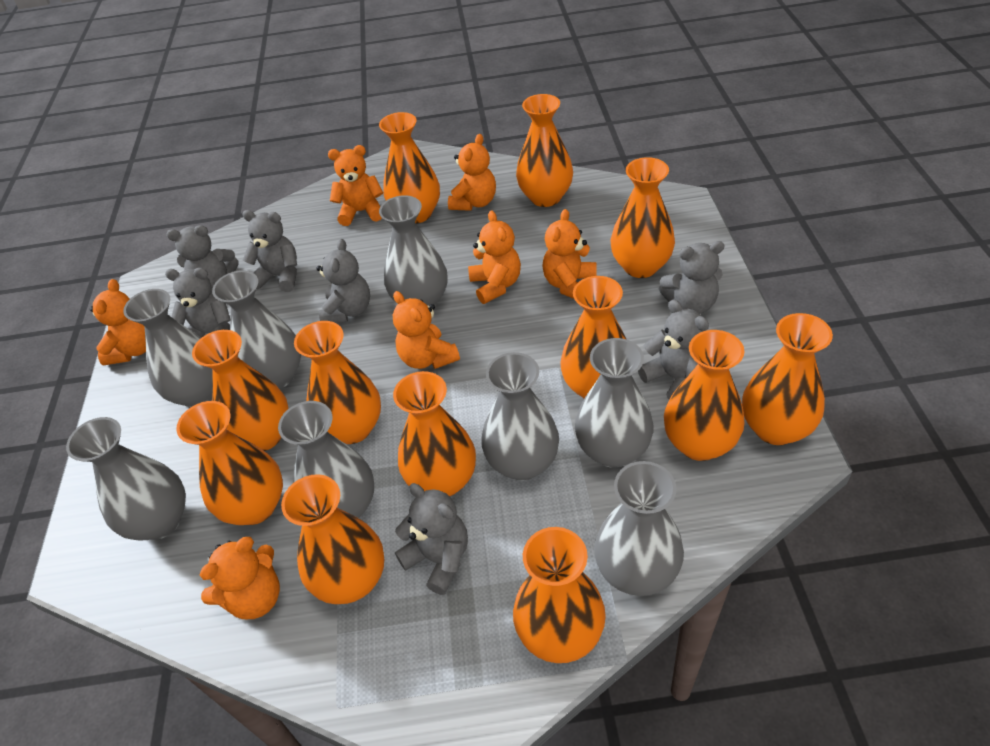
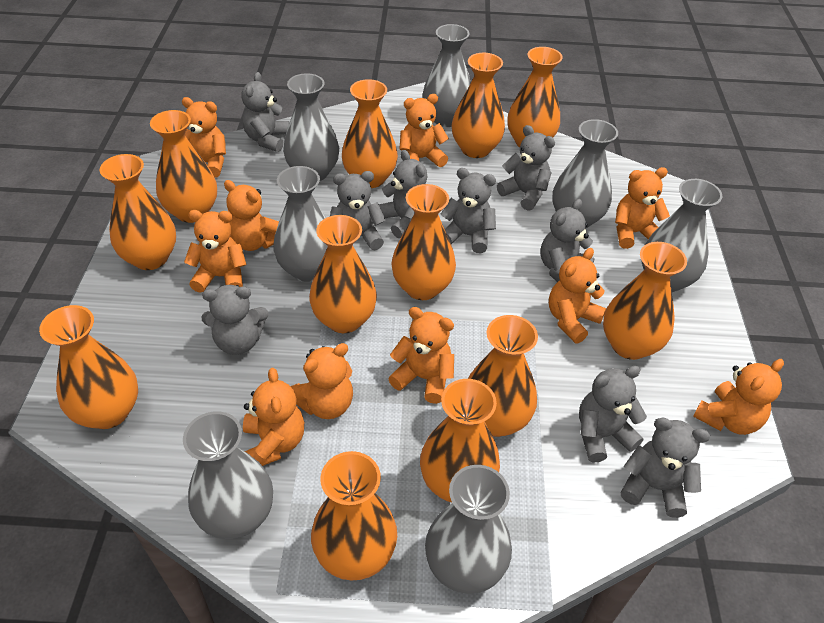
grey teddy bear: [165,268,231,338] [166,225,239,291] [242,210,297,292] [317,239,370,324] [395,483,468,595] [638,300,709,399] [659,241,725,314] = 7 -> [201,285,268,355] [241,72,289,152] [330,171,386,250] [379,150,428,238] [440,168,496,253] [497,125,555,211] [540,199,595,282] [579,366,647,462] [621,418,710,518] = 9
grey vase: [66,417,186,540] [123,289,213,407] [212,270,301,389] [278,401,374,518] [379,195,447,306] [481,352,559,481] [575,338,653,468] [594,461,684,596] = 8 -> [183,411,273,539] [273,166,328,282] [283,73,339,181] [422,24,471,127] [425,465,512,594] [552,119,618,229] [642,179,723,293] = 7
orange teddy bear: [90,279,146,366] [200,537,280,619] [328,145,383,226] [393,291,460,369] [448,134,496,211] [468,210,521,304] [542,209,596,299] = 7 -> [182,97,226,178] [184,210,247,293] [224,180,279,251] [243,368,304,466] [291,343,353,419] [388,307,454,404] [400,94,449,167] [549,248,606,344] [615,167,670,249] [693,359,784,435] = 10

